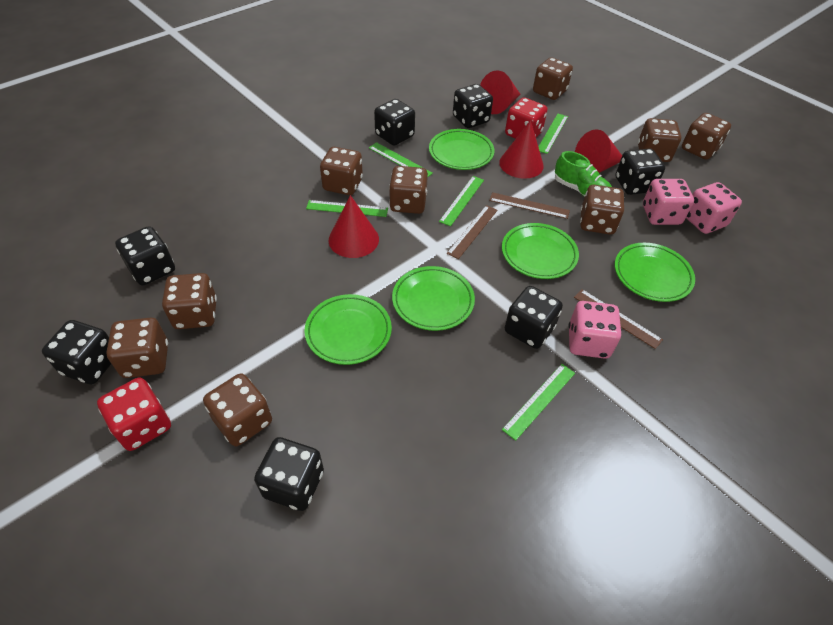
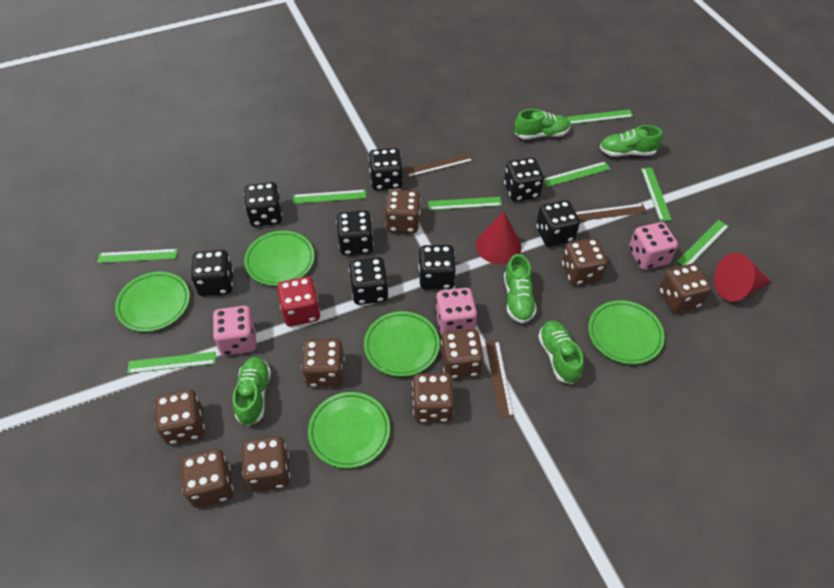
black dice: [42,320,111,384] [115,226,175,285] [254,437,324,511] [374,99,415,146] [453,84,493,128] [505,286,563,349] [616,148,665,195] = 7 -> [191,250,233,296] [244,182,282,227] [336,210,374,255] [349,257,389,305] [368,148,403,190] [418,245,456,290] [504,158,544,202] [536,200,580,247] = 8
green ruler: [306,200,388,217] [369,142,433,177] [439,176,484,226] [502,364,575,441] [538,114,568,154] = 5 -> [97,249,178,263] [127,352,216,374] [293,190,366,204] [428,197,502,210] [544,162,611,187] [567,109,633,124] [641,168,672,221] [677,220,729,266] = 8
green shoe: [555,151,612,197] = 1 -> [233,357,271,426] [504,254,537,324] [514,109,570,139] [538,320,584,384] [600,125,663,157] = 5
red cone: [329,195,379,258] [480,70,520,114] [499,120,544,179] [575,129,622,173] = 4 -> [476,211,522,264] [714,253,772,302] = 2
red dice: [97,377,171,451] [505,97,547,139] = 2 -> [277,276,320,326] = 1

